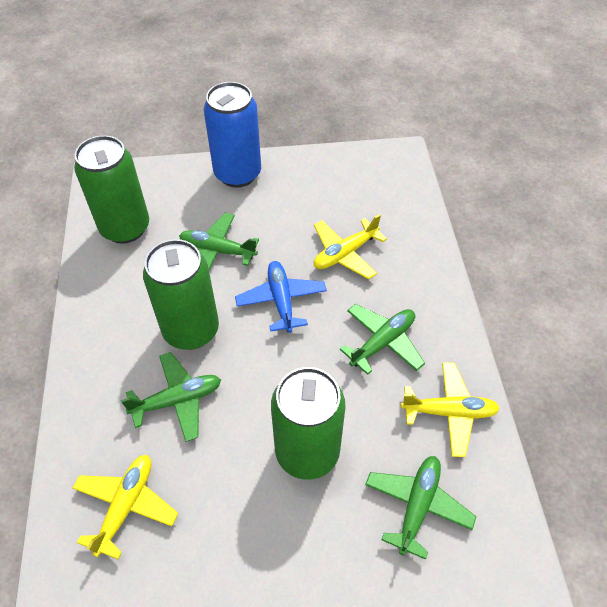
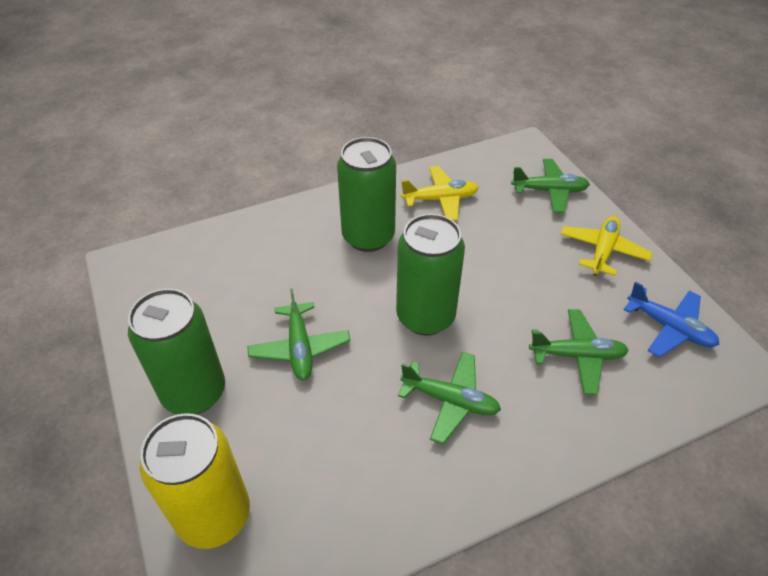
blue can: [204,82,261,187] = 1 -> none = 0
yellow can: none = 0 -> [140,413,250,549] = 1
yellow plane: [72,455,178,559] [314,214,387,279] [401,362,500,457] = 3 -> [401,166,479,221] [561,216,652,276] = 2

